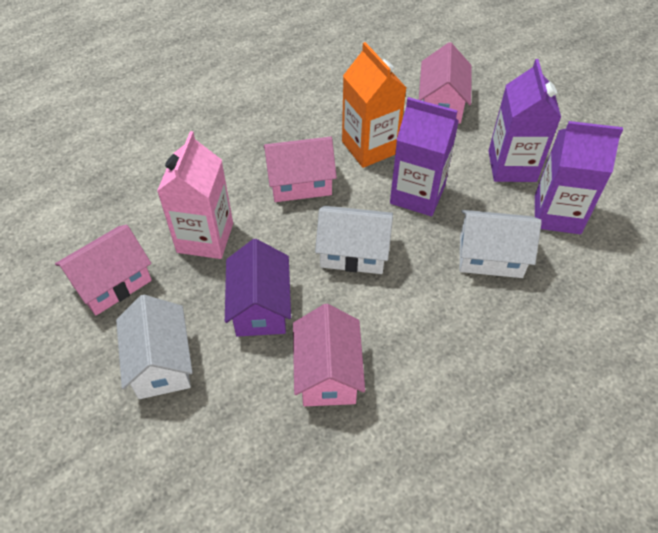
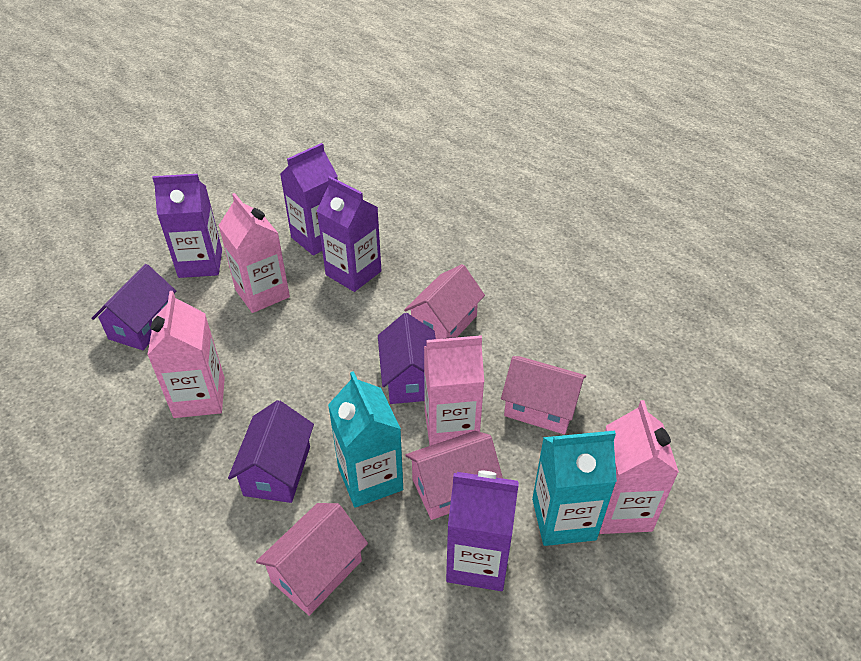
orange carton: [342,42,407,168] = 1 -> none = 0
pink carton: [157,131,233,259] = 1 -> [147,291,225,418] [218,193,290,313] [424,335,484,446] [599,400,679,534] = 4
purple carton: [390,97,459,216] [489,59,561,182] [535,121,623,234] = 3 -> [152,174,222,278] [280,143,338,255] [317,176,382,292] [446,471,519,591] = 4
purple house: [225,239,291,337] = 1 -> [91,264,176,350] [228,400,314,503] [378,313,436,404] = 3
turquoise carton: none = 0 -> [328,371,403,508] [532,431,617,546] = 2
white house: [116,295,193,399] [315,206,393,274] [460,210,542,278] = 3 -> none = 0

